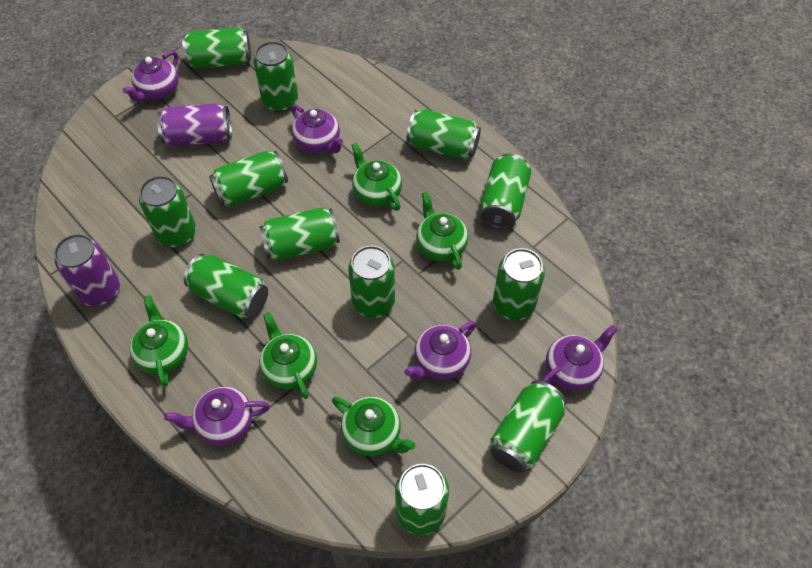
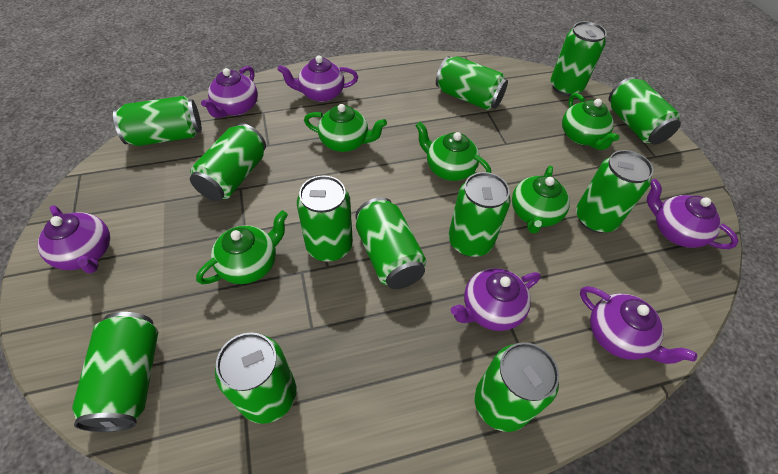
purple can: [54,234,120,306] [157,103,232,146] = 2 -> none = 0
purple teapot: [123,51,179,102] [164,387,270,445] [291,105,343,153] [404,321,476,380] [541,325,618,390] = 5 -> [38,205,110,273] [201,66,258,118] [278,55,358,102] [451,268,541,331] [580,286,697,364] [647,179,739,249] = 6

